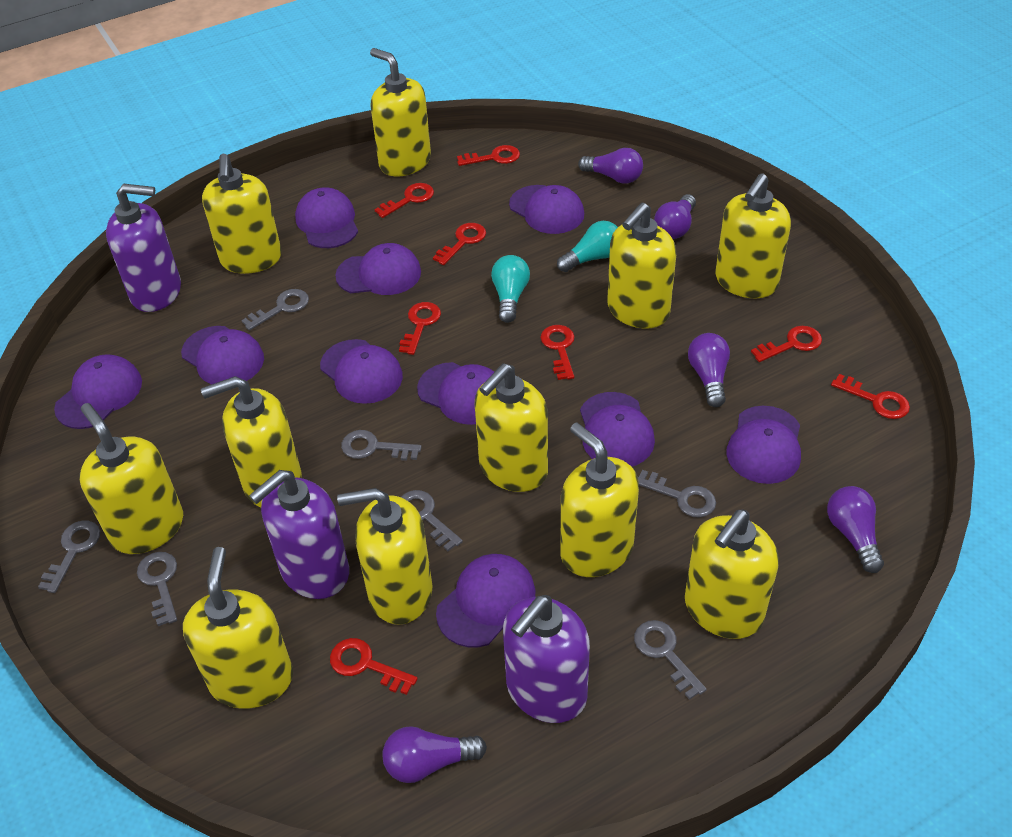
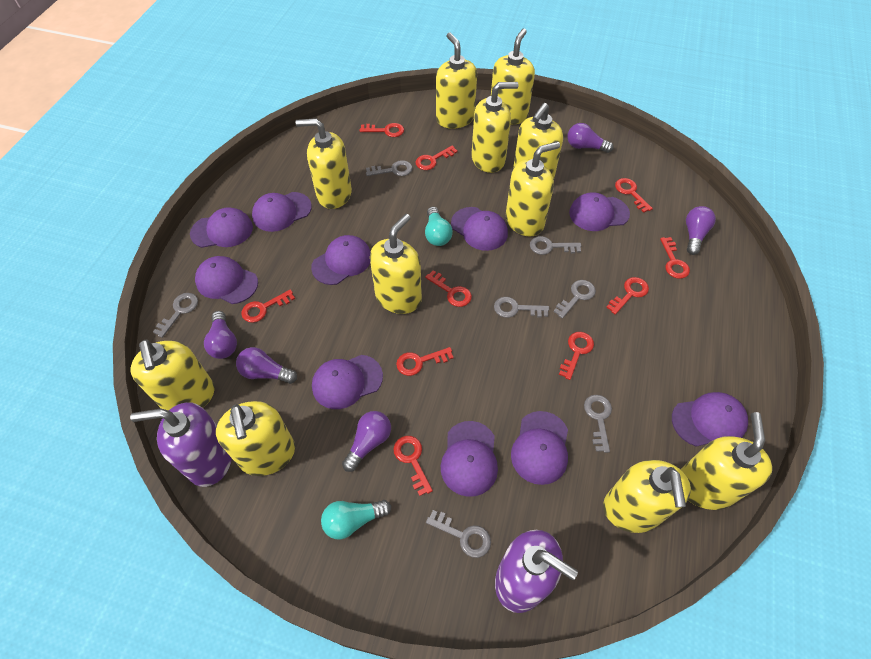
purple soap dispenser: [106,184,181,312] [249,470,349,599] [503,595,590,723] = 3 -> [130,402,232,487] [495,530,578,613] = 2
red key: [330,638,418,695] [374,183,434,218] [399,302,441,355] [433,223,486,265] [457,145,520,166] [541,325,575,380] [751,326,822,362] [831,374,910,419] = 8 -> [241,290,295,323] [360,123,404,137] [393,436,433,496] [396,347,454,376] [415,145,458,170] [425,271,472,307] [559,332,594,380] [606,277,649,315] [615,178,653,213] [660,237,690,279] = 10

